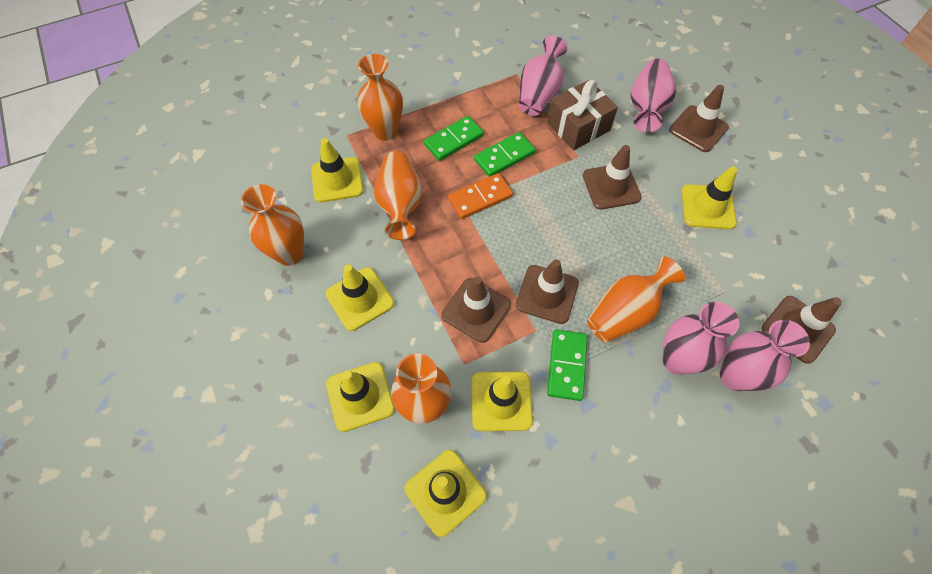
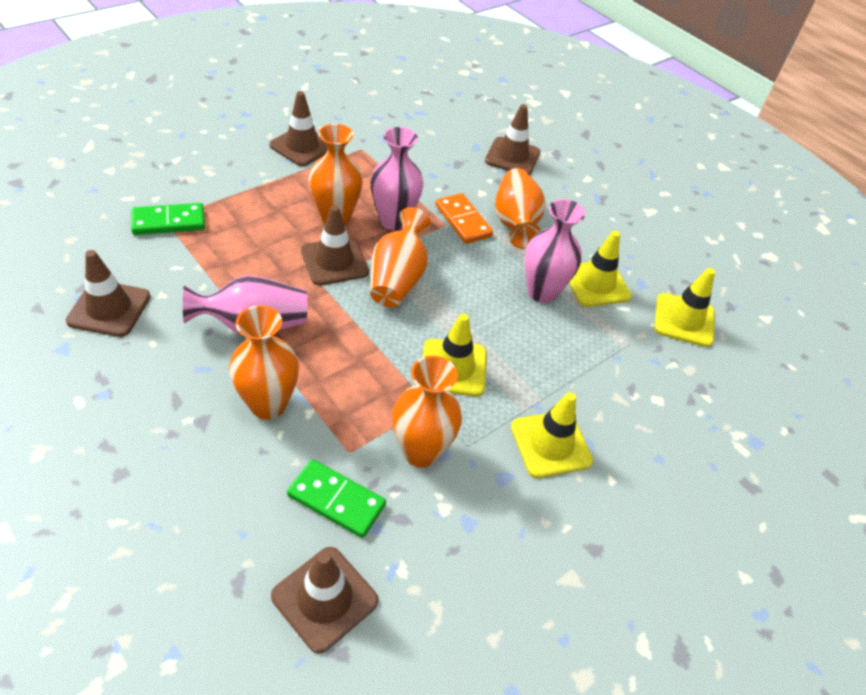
brown gift: [547,80,618,150] = 1 -> none = 0
green domino: [424,116,484,161] [474,132,536,177] [547,329,587,401] = 3 -> [131,203,205,235] [287,459,386,538] = 2
pink vase: [519,36,567,116] [631,59,676,133] [662,302,740,375] [720,320,810,391] = 4 -> [183,275,307,335] [370,127,423,230] [525,199,585,303] = 3
yellow traffic cone: [311,138,363,203] [326,264,394,331] [326,362,395,432] [405,450,487,537] [472,372,533,431] [681,167,737,229] = 6 -> [423,313,487,396] [511,392,593,478] [569,231,632,307] [654,268,715,347] = 4

